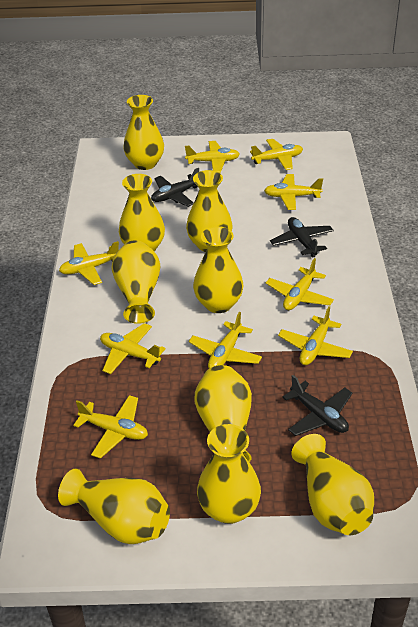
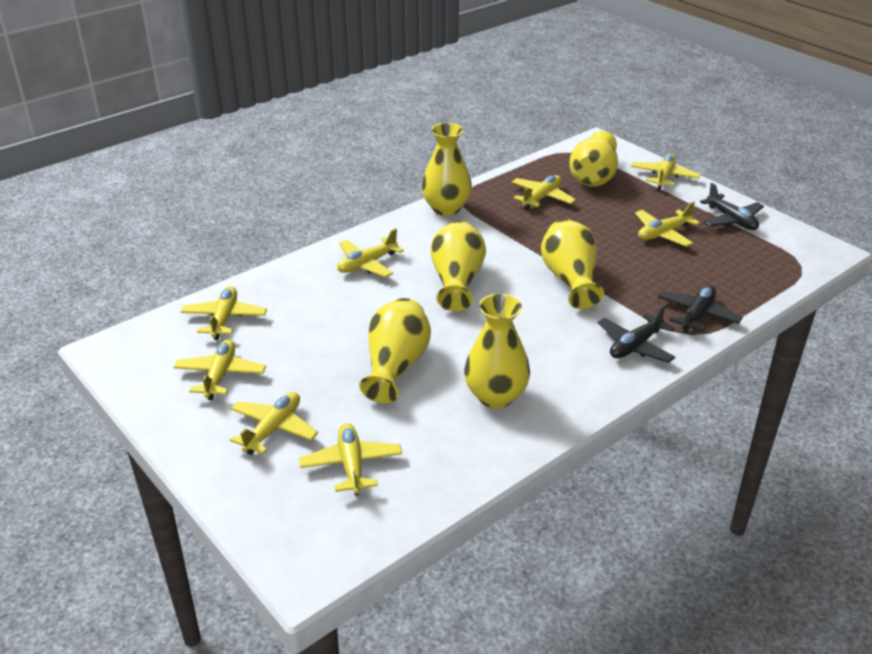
yellow plane: [59,241,119,285] [73,395,148,459] [100,323,165,374] [185,141,240,173] [189,312,262,369] [250,139,303,170] [264,174,323,210] [266,258,334,310] [278,306,353,365] = 9 -> [173,339,266,400] [181,286,267,340] [230,392,318,455] [299,423,402,496] [337,228,404,278] [512,175,576,210] [631,154,701,190] [635,202,700,247] = 8
yellow vase: [58,468,170,544] [111,240,160,324] [119,174,165,251] [123,95,164,170] [186,170,233,252] [193,226,243,313] [195,365,252,462] [197,424,261,524] [292,434,374,535] = 9 -> [359,298,431,403] [422,123,472,216] [430,221,486,311] [464,294,530,408] [541,219,604,309] [569,131,618,187] = 6

